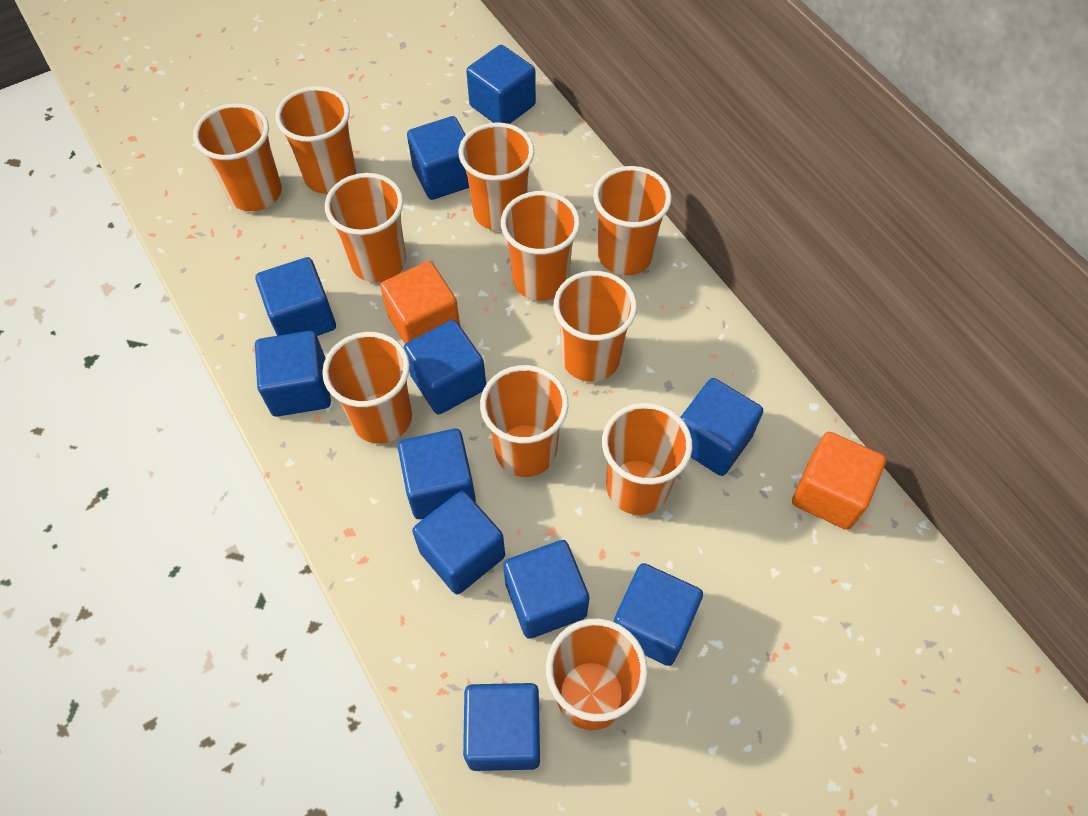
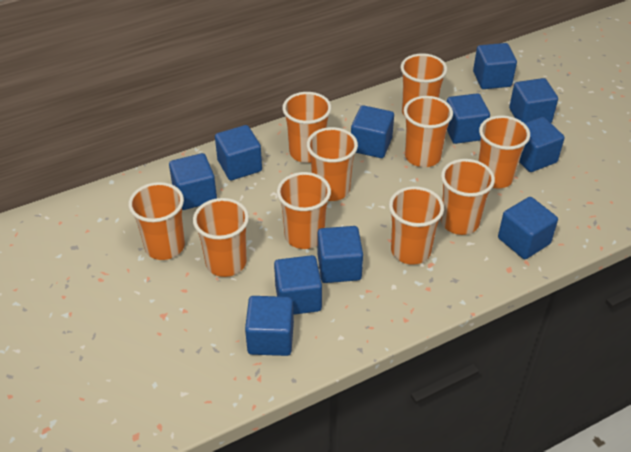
orange cube: [380,261,460,344] [792,432,886,530] = 2 -> none = 0
orange cup: [193,103,282,211] [275,86,356,194] [322,332,412,443] [325,173,406,282] [459,122,534,231] [480,365,569,477] [501,191,580,301] [546,619,648,730] [554,271,637,382] [593,166,672,275] [602,403,692,515] = 11 -> [128,182,185,260] [193,198,249,277] [277,172,331,249] [282,92,332,163] [307,127,358,201] [389,186,444,265] [400,53,447,115] [404,96,453,167] [440,159,495,235] [478,115,530,188] = 10

